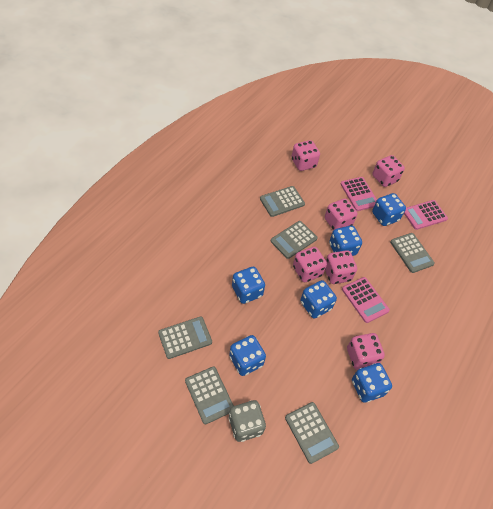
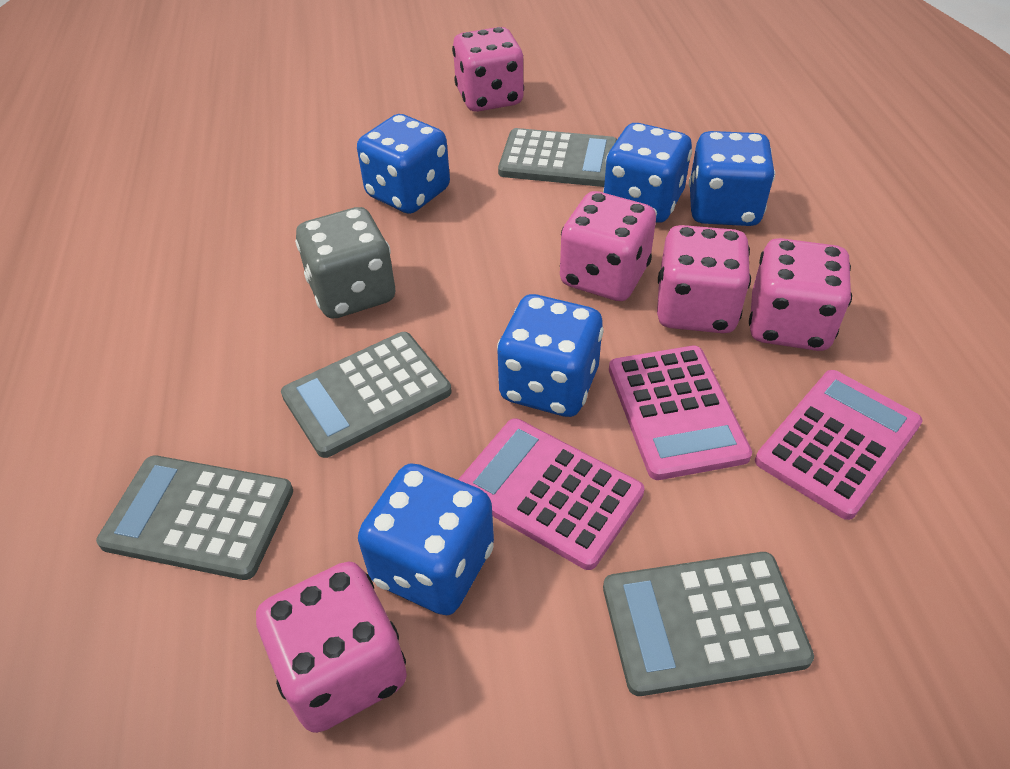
blue dice: [229,335,266,376] [232,267,265,304] [300,280,337,319] [329,225,362,256] [352,363,392,403] [372,193,406,226] = 6 -> [357,114,450,214] [358,463,494,615] [497,294,604,417] [603,123,692,223] [689,131,775,226] = 5
grey calculator: [158,316,212,359] [185,366,234,424] [260,186,305,217] [271,221,318,259] [285,402,339,464] [390,233,435,273] = 6 -> [96,455,293,580] [281,332,451,458] [498,128,617,187] [603,552,814,696] = 4
pink dice: [291,140,320,171] [293,247,327,282] [325,198,357,230] [325,250,357,284] [347,333,385,370] [373,155,405,187] = 6 -> [256,562,407,733] [452,27,524,112] [560,191,656,301] [657,225,751,333] [749,238,852,351] = 5

